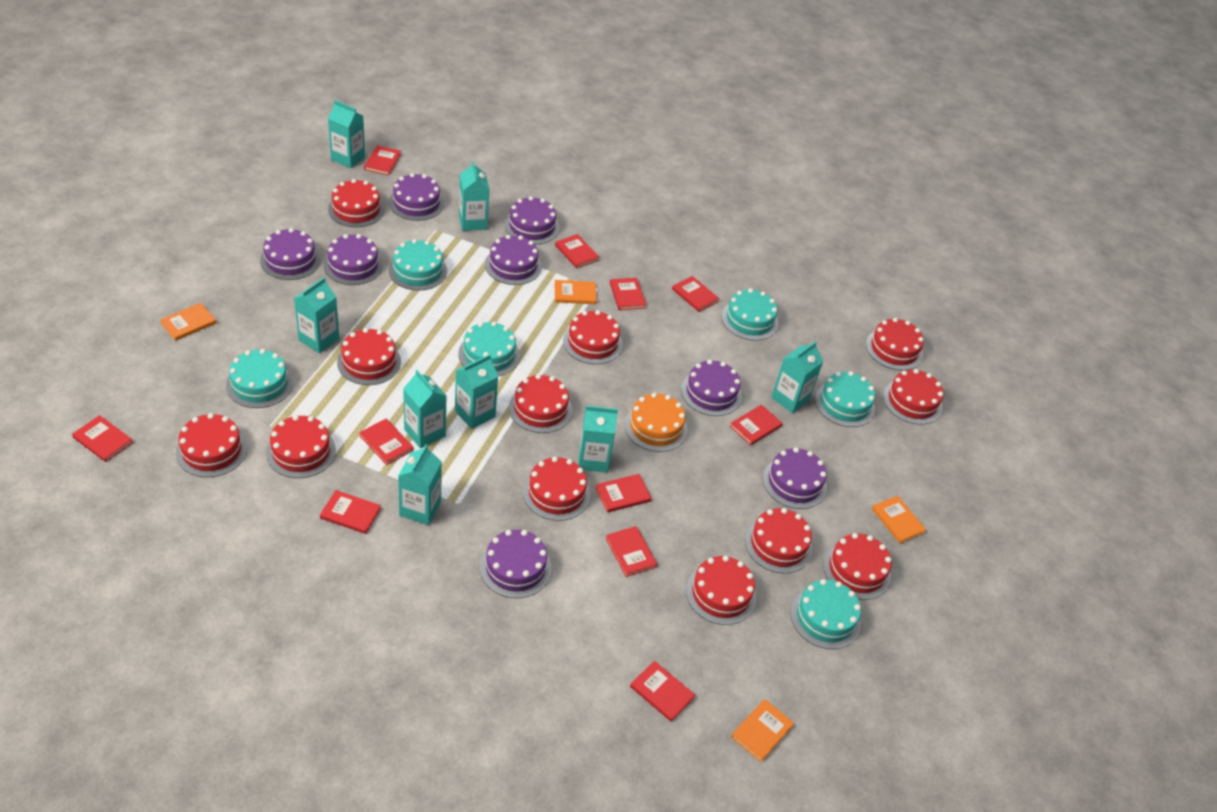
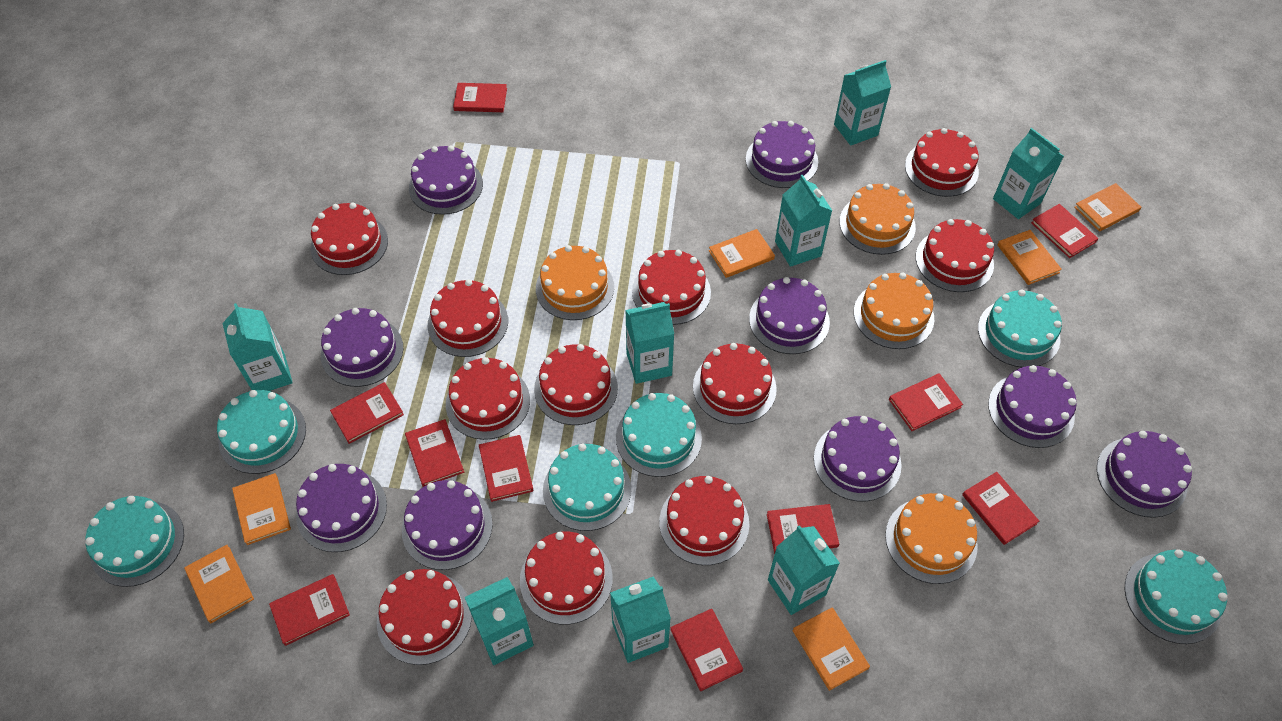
orange book: [160,303,216,341] [554,280,597,304] [731,699,794,762] [872,496,926,543] = 4 -> [184,545,254,623] [232,473,291,545] [709,229,775,278] [792,607,870,691] [997,230,1062,285] [1074,183,1141,232] = 6
orange cake: [625,393,688,452] = 1 -> [536,245,614,320] [839,183,916,255] [854,273,934,349] [885,493,978,584] = 4
purple cake: [260,228,320,280] [324,234,383,285] [389,173,444,221] [480,530,552,598] [485,235,542,285] [505,196,559,245] [681,360,742,416] [763,447,827,509] = 8 -> [296,464,387,552] [321,308,403,387] [402,480,493,570] [409,145,483,215] [746,121,818,188] [749,277,830,354] [814,416,902,501] [988,365,1077,448] [1097,431,1192,518] = 9
red book: [72,415,133,462] [320,490,381,534] [359,419,414,465] [364,145,401,176] [555,234,599,268] [595,474,652,513] [605,526,657,577] [610,278,646,310] [630,661,695,722] [672,276,719,312] [730,404,783,445] = 11 -> [269,574,350,646] [330,382,404,444] [405,419,464,487] [453,83,507,112] [479,435,534,502] [670,609,743,691] [767,504,839,554] [889,373,963,431] [962,472,1039,545] [1031,204,1098,258] = 10
red cake: [176,413,247,477] [266,415,336,478] [328,179,385,227] [337,328,401,385] [509,374,572,433] [523,457,590,521] [563,310,623,364] [686,556,756,625] [745,508,812,573] [823,533,892,600] [866,318,924,370] [883,369,944,424] = 12 -> [310,203,388,275] [377,569,472,665] [428,279,508,357] [446,357,530,440] [520,532,613,625] [534,344,618,425] [632,250,711,325] [659,476,749,565] [693,343,777,424] [905,128,979,197] [916,219,994,292] = 11

